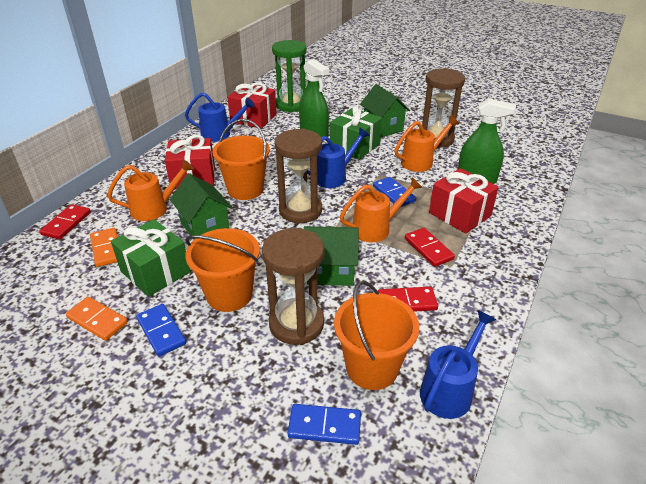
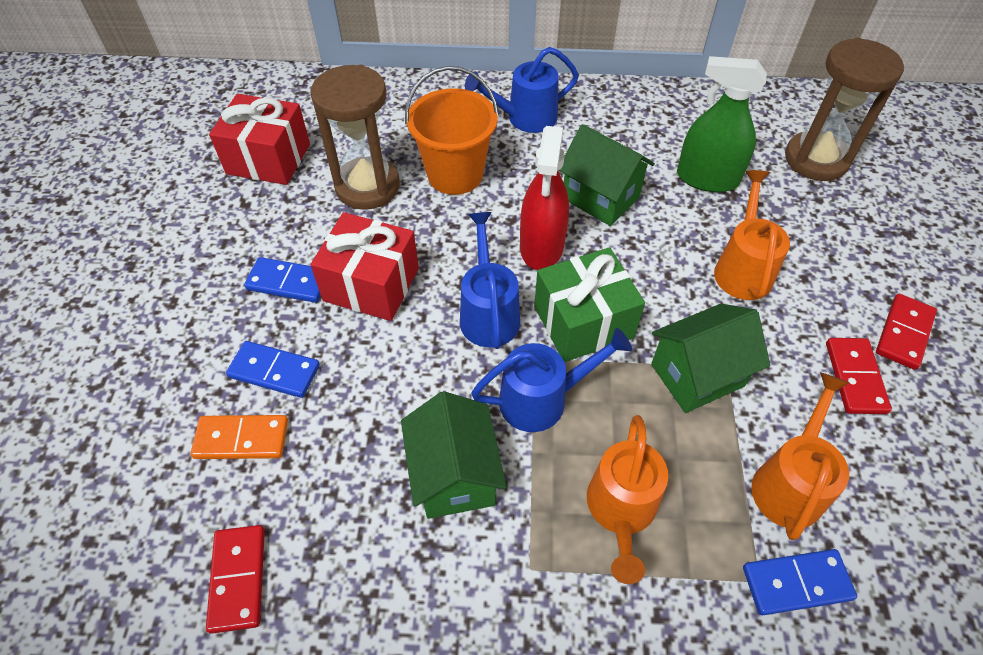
brown hourglass: [262,228,325,345] [275,128,322,223] [422,68,465,148] = 3 -> [310,65,400,210] [785,38,904,181] = 2
green gift: [111,219,190,297] [330,105,382,160] = 2 -> [534,247,645,362] = 1
green hourglass: [272,40,307,112] = 1 -> none = 0
green spray bottle: [299,59,329,137] [458,98,516,184] = 2 -> [677,56,767,192] = 1
orange bucket: [185,228,260,312] [212,119,270,200] [334,281,419,390] = 3 -> [405,66,499,195] = 1
orange domino: [66,297,128,341] [90,228,118,267] = 2 -> [191,415,288,459] = 1
red gift: [165,135,215,189] [227,82,277,129] [429,168,499,234] = 3 -> [209,94,310,185] [310,212,419,321] = 2
red spray bottle: none = 0 -> [520,126,569,270] = 1

